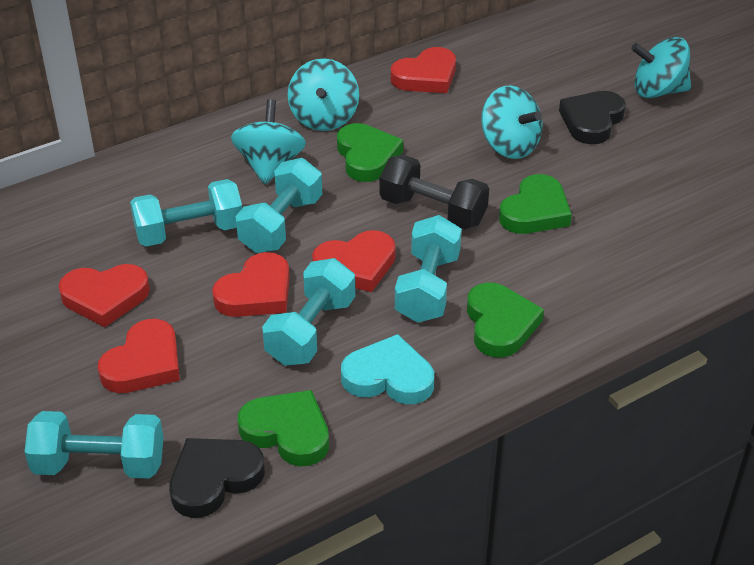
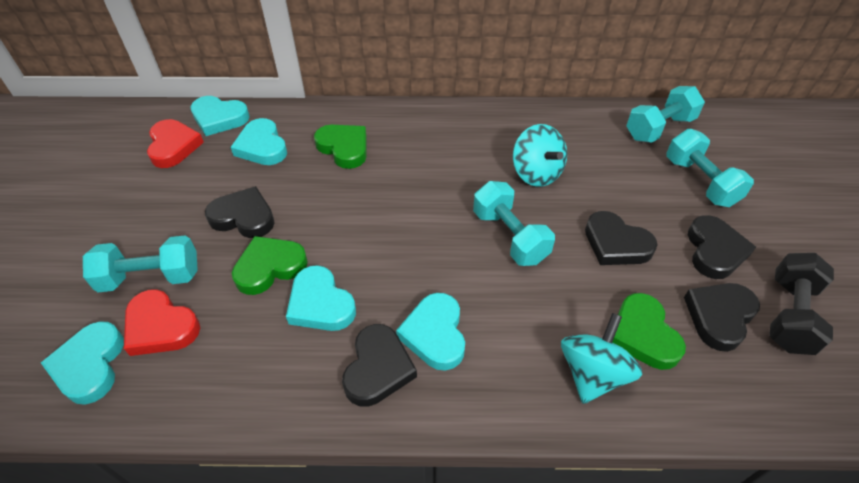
black heart: [169,438,265,518] [559,91,626,144] = 2 -> [205,186,275,238] [342,324,417,407] [585,211,657,265] [684,283,760,352] [688,215,756,279] = 5
green heart: [238,390,329,466] [337,123,403,182] [467,282,544,358] [499,174,572,234] = 4 -> [232,236,308,295] [314,125,366,169] [612,293,686,370] = 3
red heart: [58,264,150,327] [98,319,180,393] [212,252,290,317] [312,230,396,292] [391,47,456,93] = 5 -> [124,289,200,356] [147,119,204,168] = 2
turquoise dumbbell: [24,411,164,478] [130,179,242,246] [236,158,322,253] [262,258,355,366] [395,215,462,323] = 5 -> [83,235,198,292] [473,181,555,266] [626,86,705,143] [666,129,754,207] = 4
turquoise heart: [341,334,434,404] = 1 -> [41,321,124,405] [190,96,250,136] [230,118,287,165] [286,265,356,331] [396,293,465,371] = 5
turquoise spinning top: [231,99,306,185] [288,59,359,131] [481,85,542,159] [631,37,691,98] = 4 -> [513,124,567,187] [561,313,642,404] = 2

